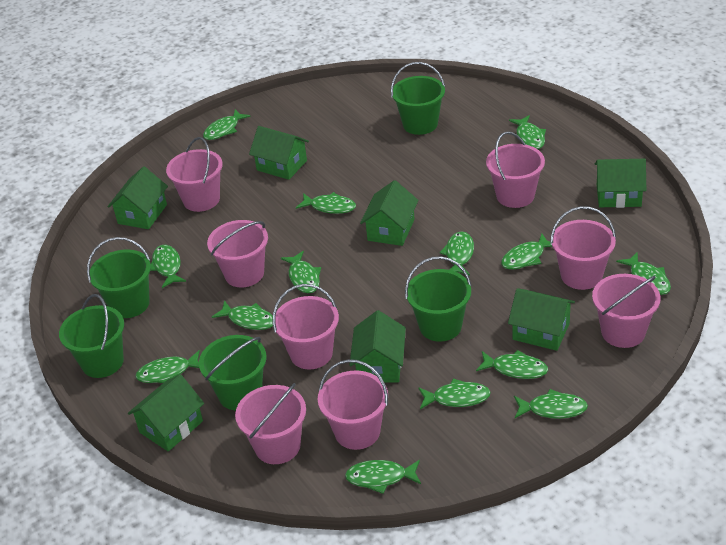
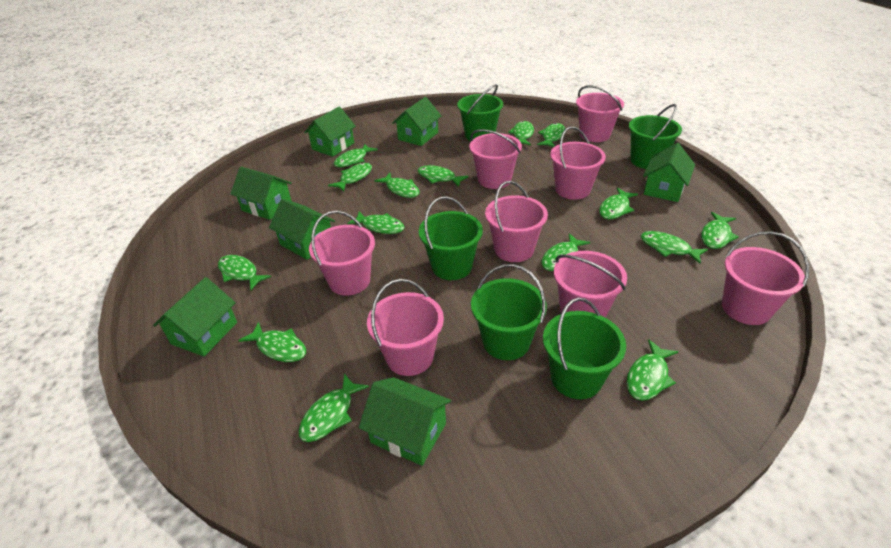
green fish: [136,350,200,383] [150,245,186,288] [203,109,251,140] [212,300,273,330] [281,251,321,293] [296,192,356,214] [345,460,421,494] [418,379,491,409] [439,231,474,276] [476,350,548,379] [501,234,552,270] [509,115,546,149] [514,389,588,419] [616,252,671,295] = 14 -> [218,255,271,290] [238,322,306,362] [298,373,369,442] [328,163,372,192] [334,144,378,167] [347,211,405,234] [375,173,420,198] [417,165,469,187] [508,121,534,146] [537,123,565,148] [541,233,590,271] [599,188,638,220] [626,339,678,401] [641,231,708,264] [701,212,739,249] = 15

